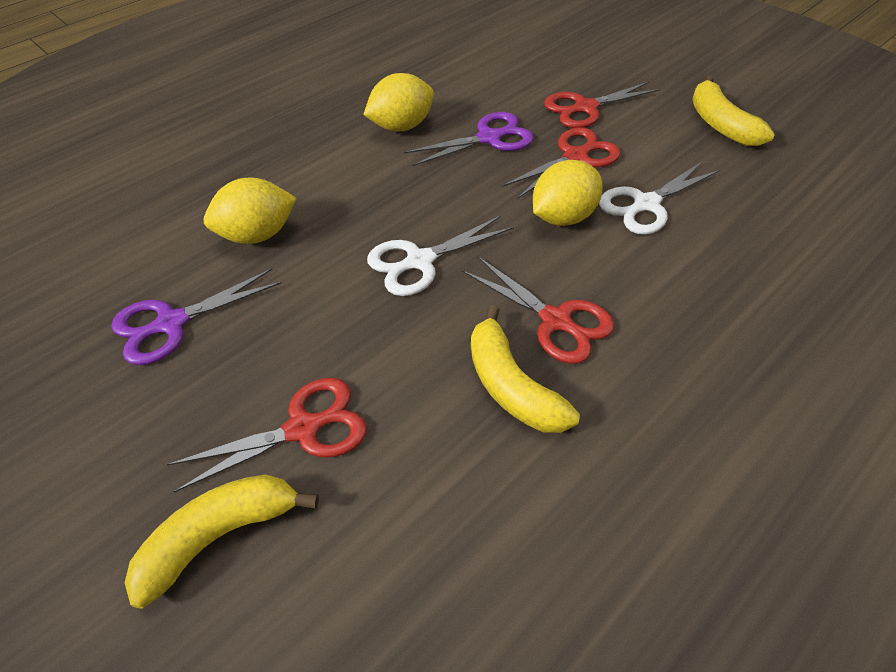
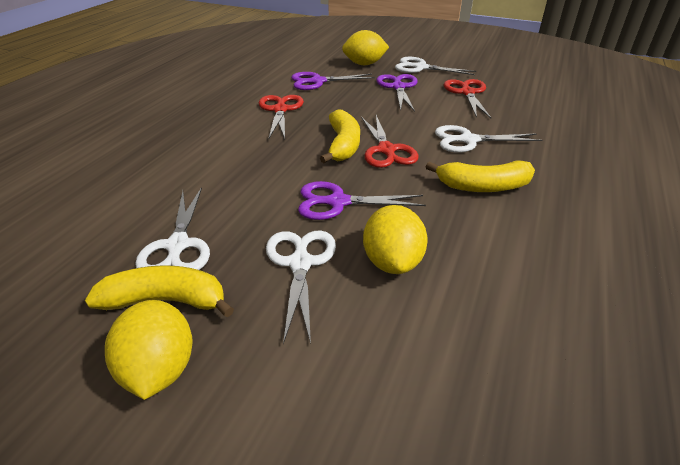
purple scissors: [111,269,282,365] [404,112,534,166] = 2 -> [291,72,375,90] [298,181,426,220] [376,74,417,112] = 3
red scissors: [167,378,367,493] [462,256,614,364] [502,127,620,199] [544,82,661,128] = 4 -> [259,95,304,138] [361,115,419,168] [443,79,491,118] = 3
white scissors: [367,216,514,296] [599,161,720,235] = 2 -> [135,187,210,270] [266,230,336,344] [395,57,476,75] [435,125,543,153] = 4

